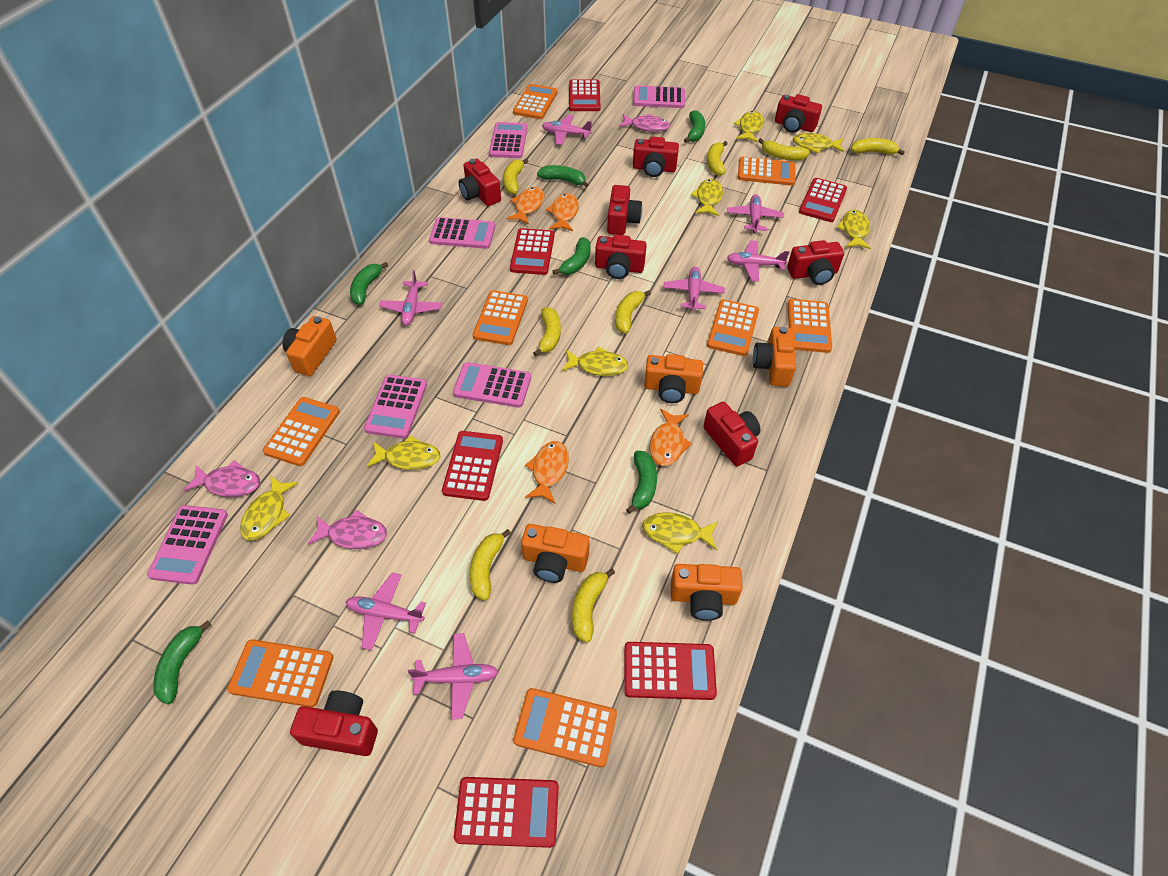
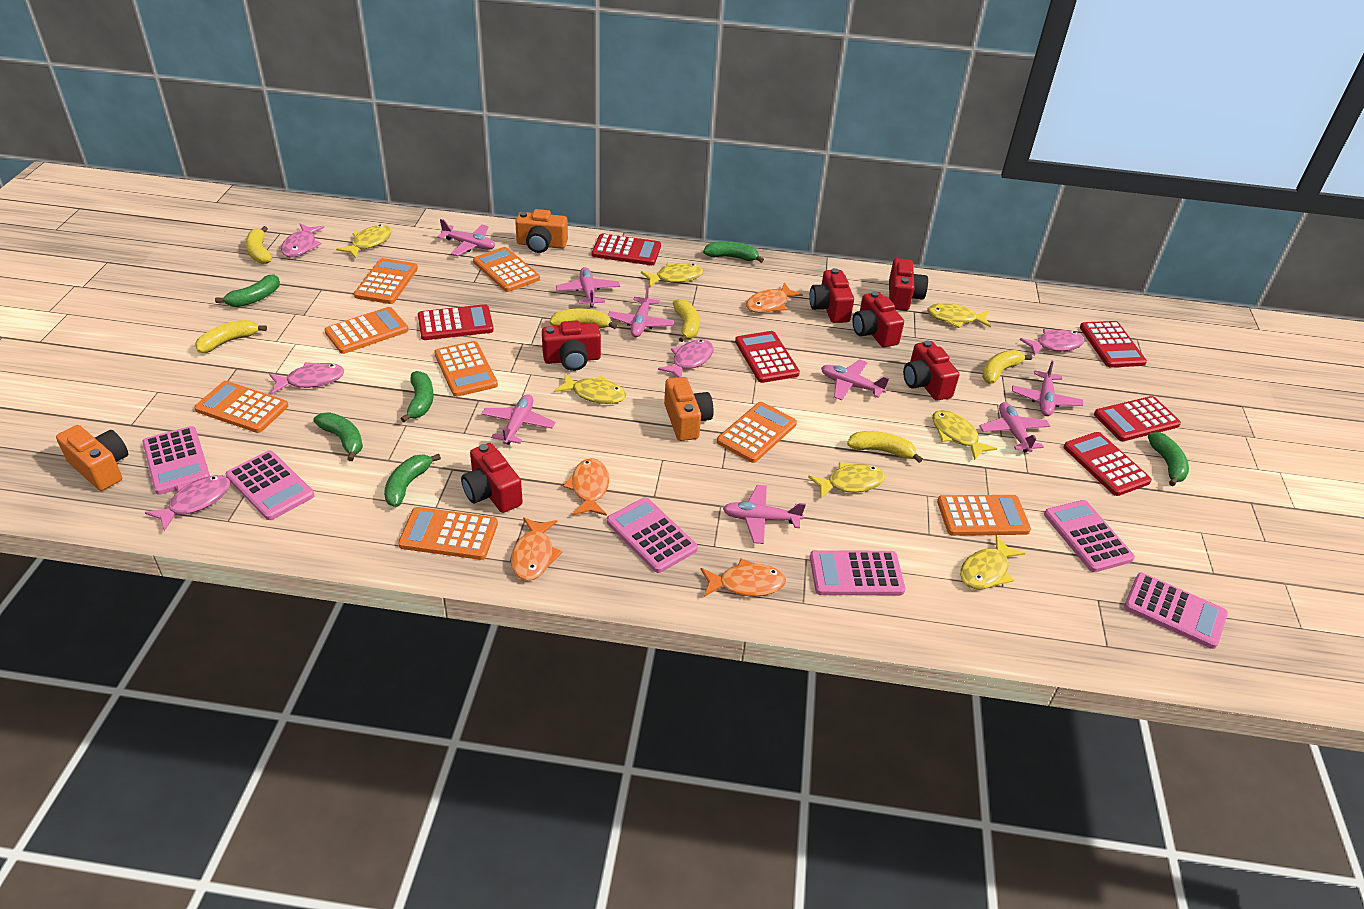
orange camera: [282,316,337,376] [521,524,590,583] [644,354,703,403] [671,564,743,621] [753,326,796,387] = 5 -> [56,425,128,491] [515,209,568,253] [664,377,714,441] = 3
pink fish: [183,461,260,497] [307,510,387,549] [619,114,670,132] = 3 -> [145,475,230,531] [269,362,344,394] [281,224,325,257] [658,340,714,378] [1020,329,1084,356] = 5
pink plane: [346,573,426,650] [379,270,442,326] [408,633,498,720] [542,115,592,145] [663,267,725,311] [727,194,784,233] [727,240,790,282] = 7 -> [437,219,495,256] [482,394,555,445] [556,267,620,307] [608,286,674,337] [723,485,806,544] [821,360,889,400] [979,402,1050,452] [1012,361,1083,416] = 8
red camera: [290,690,378,756] [459,159,501,206] [595,235,647,279] [607,185,642,235] [633,137,679,177] [703,402,760,466] [775,94,822,133] [787,240,844,285] = 8 -> [461,443,523,513] [542,321,601,371] [810,268,854,323] [852,291,904,347] [889,258,928,311] [903,340,959,401] = 6
yellow banana: [470,529,511,600] [503,158,528,195] [533,307,561,356] [572,569,615,643] [615,291,651,334] [707,141,727,176] [758,138,810,160] [851,138,905,155] = 8 -> [195,320,267,353] [246,226,272,264] [550,309,617,329] [673,299,700,342] [847,431,923,463] [982,350,1032,384] = 6
yellow fish: [240,476,298,541] [367,435,440,470] [562,346,628,376] [642,512,718,554] [691,179,723,216] [734,111,764,143] [793,133,844,153] [837,210,871,249] = 8 -> [336,225,392,259] [554,373,626,404] [641,263,703,287] [808,462,885,499] [927,303,991,328] [932,410,997,460] [960,535,1026,589] = 7

